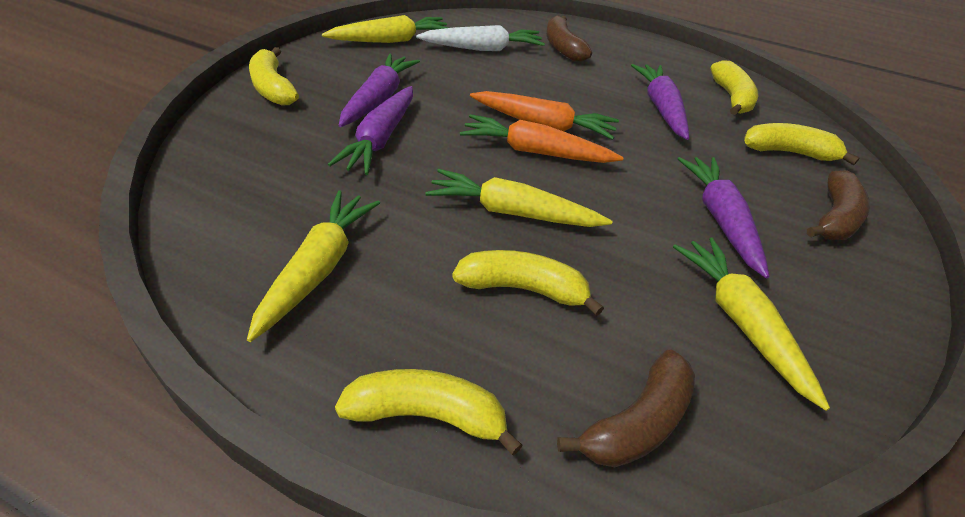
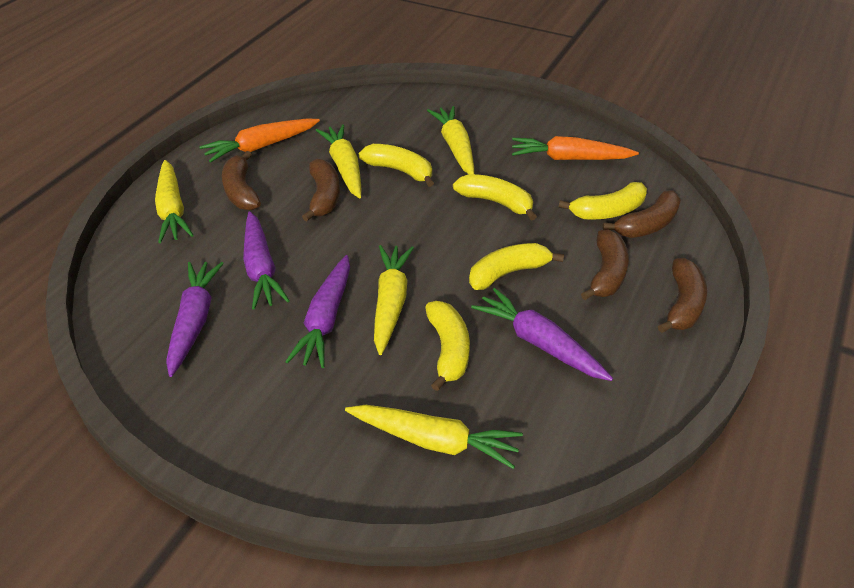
brown banana: [546,16,592,62] [557,350,695,467] [807,170,870,240] = 3 -> [222,151,261,210] [302,159,340,221] [581,229,629,300] [603,190,681,238] [658,258,707,333] = 5
white carrot: [416,25,545,51] = 1 -> none = 0
yellow carrot: [247,191,380,342] [322,15,448,43] [425,169,612,227] [673,238,830,411] = 4 -> [155,160,194,243] [316,124,361,198] [345,405,523,469] [374,245,414,355] [427,106,474,174] = 5

